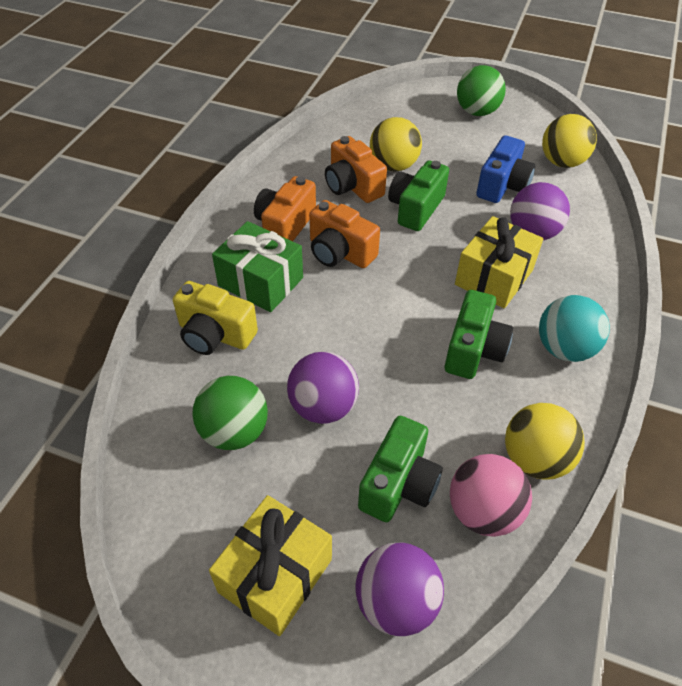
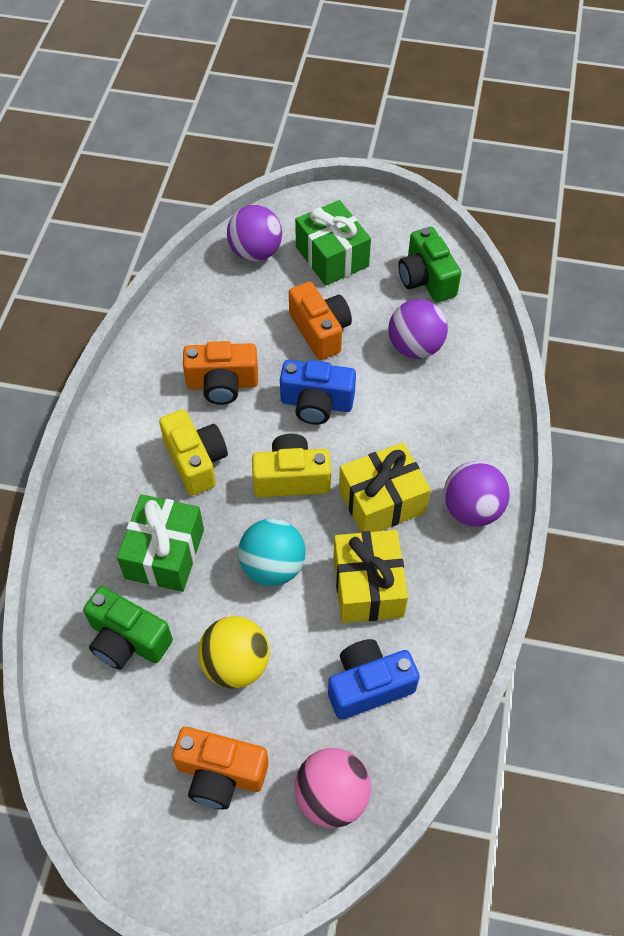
blue camera: [476,135,536,203] = 1 -> [280,360,356,425] [328,639,420,720] = 2
green ball: [192,376,268,450] [457,65,506,116] = 2 -> none = 0
green camera: [358,416,443,522] [388,160,449,231] [445,290,513,379] = 3 -> [83,586,173,670] [398,227,461,302] = 2
green gift: [212,221,303,312] = 1 -> [117,494,204,592] [295,200,371,286] = 2
yellow ball: [370,117,422,171] [505,403,585,480] [542,114,597,168] = 3 -> [198,616,270,689] = 1
yellow camera: [173,281,258,355] = 1 -> [159,410,228,496] [252,434,331,497] = 2

